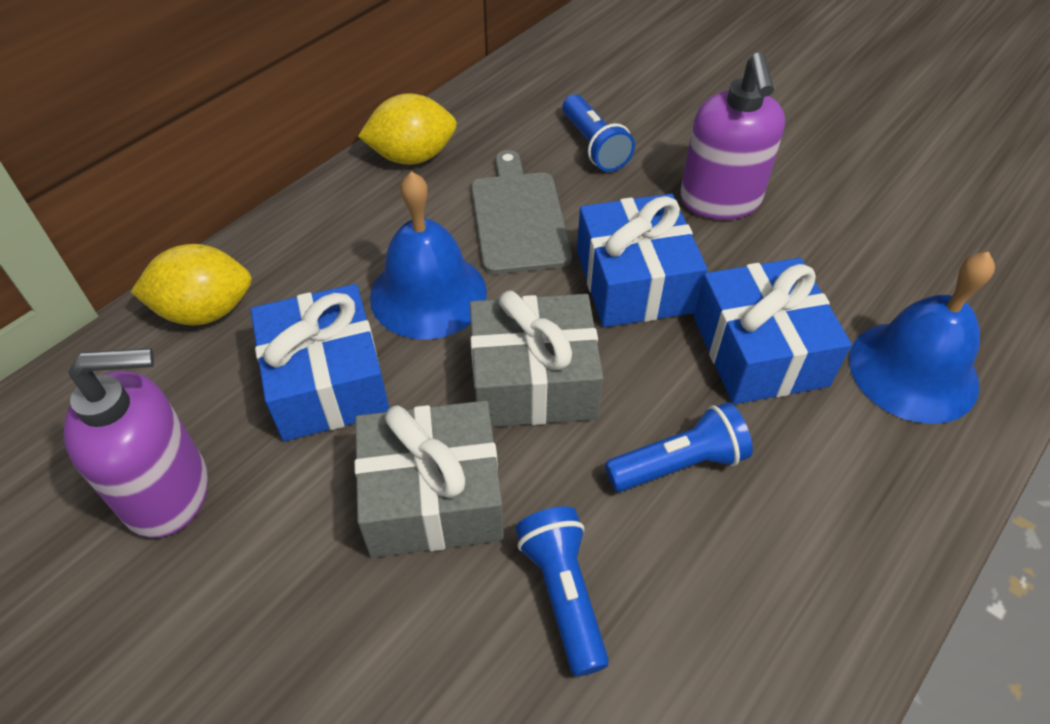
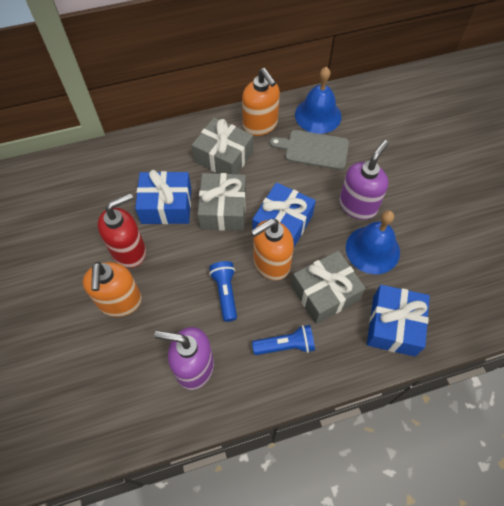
blue flashlight: [515,507,609,677] [562,94,635,172] [605,402,753,492] = 3 -> [209,261,237,322] [252,325,315,355] = 2
grey gift: [354,401,504,558] [470,291,604,427] = 2 -> [192,117,253,174] [198,173,246,231] [291,251,366,324] = 3
orange soap dispenser: none = 0 -> [83,262,142,317] [242,68,280,136] [251,219,294,280] = 3
red soap dispenser: none = 0 -> [98,193,146,268] = 1
yellow lemon: [131,244,252,325] [358,93,457,165] = 2 -> none = 0

